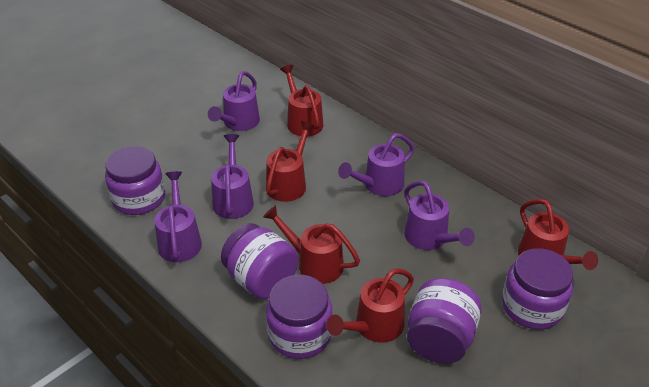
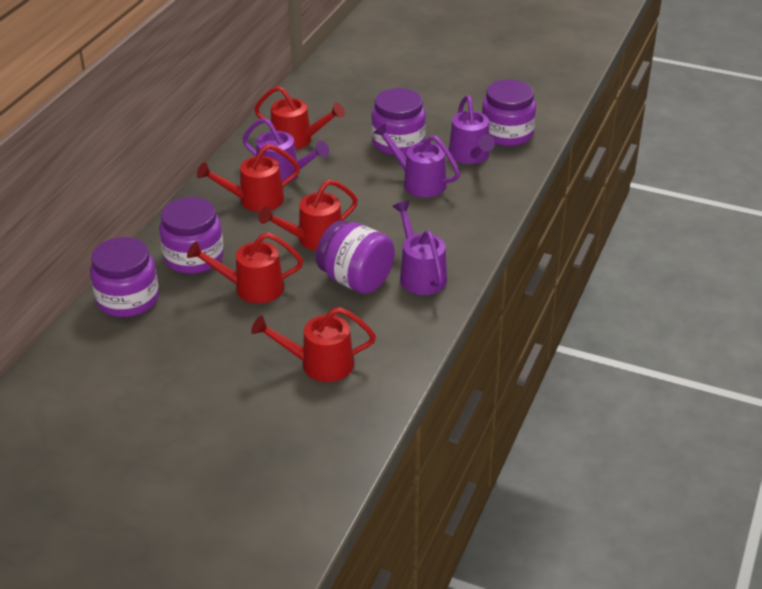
purple watering can: [154,171,202,262] [208,71,260,131] [211,134,254,219] [338,133,415,196] [404,181,475,250] = 5 -> [242,118,329,182] [373,123,460,198] [393,201,447,295] [449,95,495,164] = 4

